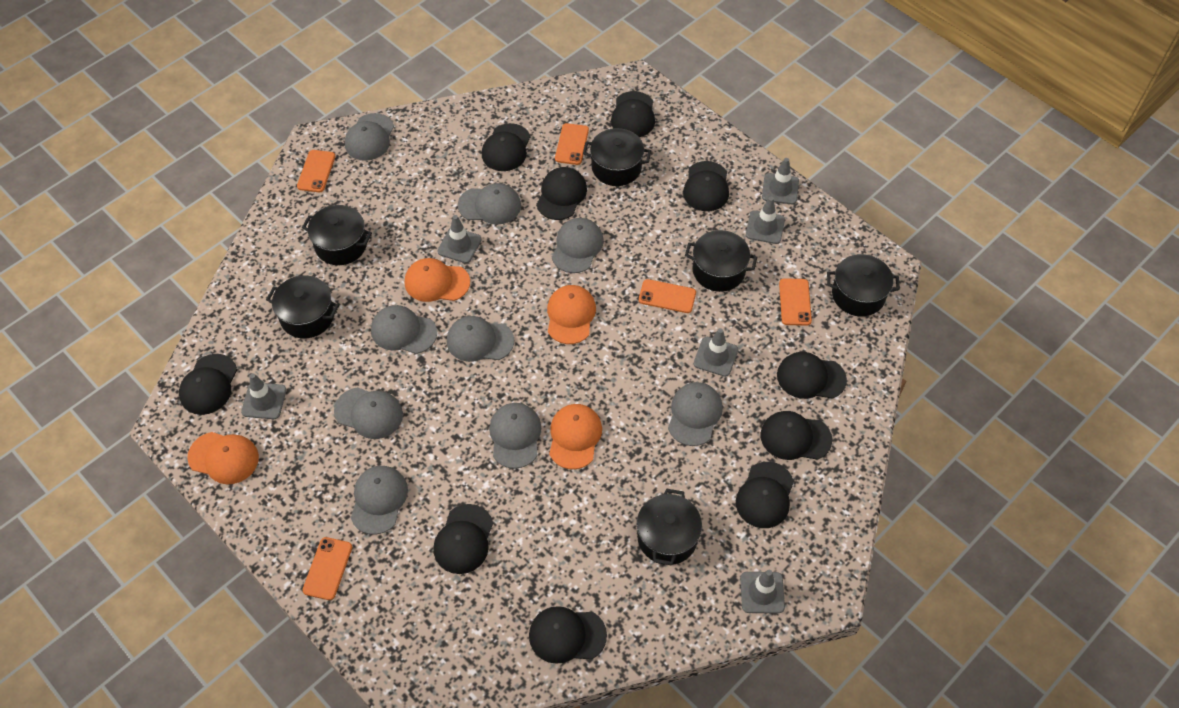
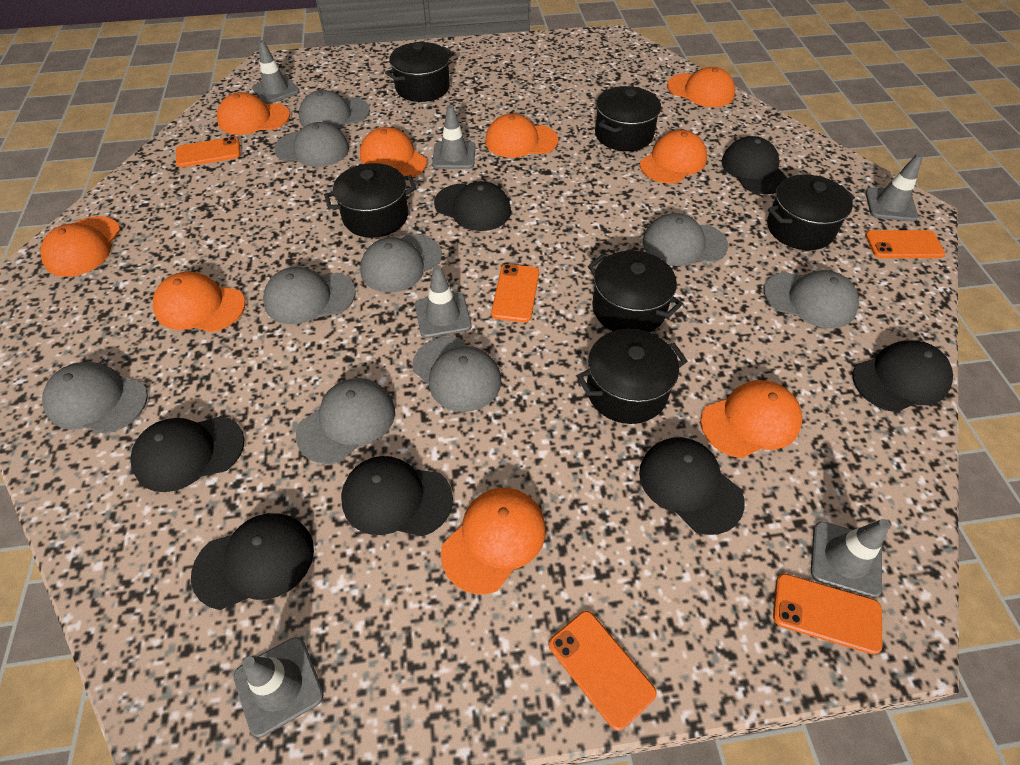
black cap: [179,354,237,415] [434,504,493,574] [482,123,530,171] [529,606,607,664] [536,167,587,220] [611,91,655,137] [683,161,729,211] [736,462,794,528] [760,411,832,460] [777,352,847,399] = 10 -> [131,416,245,492] [191,513,314,610] [341,456,453,536] [434,181,511,231] [639,437,745,535] [722,136,787,194] [853,340,953,412] = 7
orange cap: [187,432,259,484] [405,258,470,302] [547,285,596,344] [549,404,602,469] = 4 -> [40,216,121,277] [153,272,246,332] [217,92,290,135] [360,127,427,178] [441,488,546,594] [485,113,558,158] [640,130,707,184] [667,67,735,107] [700,380,802,458] = 9

